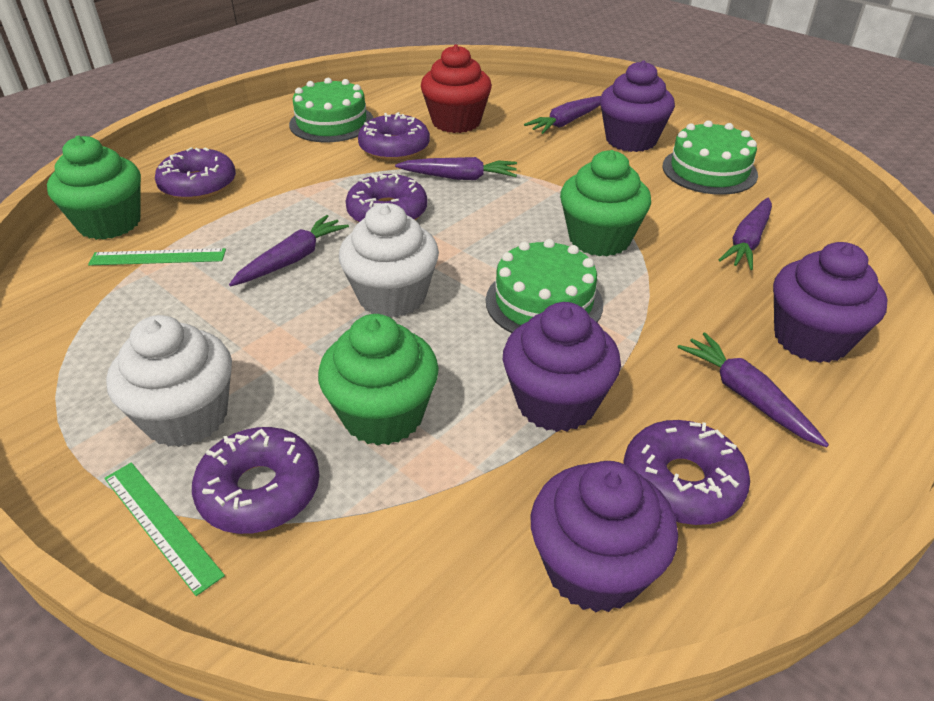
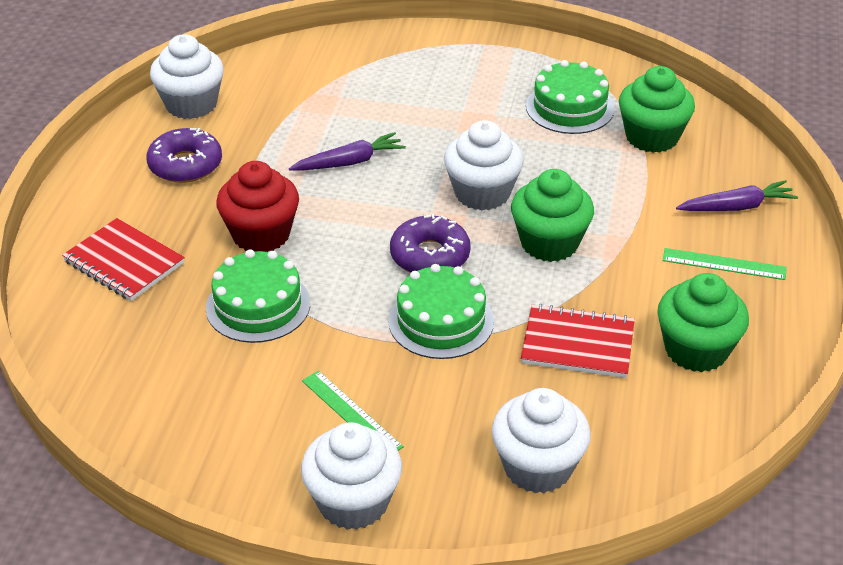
purple carrot: [229,215,349,286] [395,157,517,180] [524,96,601,134] [678,333,829,447] [719,198,772,270] = 5 -> [289,132,406,171] [676,180,798,211] = 2
purple cupcake: [503,302,621,432] [531,461,678,612] [600,60,675,152] [773,242,888,363] = 4 -> none = 0
purple donut: [155,147,236,200] [192,427,320,534] [346,173,427,222] [358,112,430,161] [624,420,750,525] = 5 -> [146,128,222,183] [390,214,471,273] = 2
red notebook: none = 0 -> [62,218,185,301] [521,304,635,378] = 2
white cupcake: [106,315,232,447] [339,203,439,318] = 2 -> [150,34,224,119] [301,422,402,530] [444,120,524,211] [492,388,591,493] = 4

